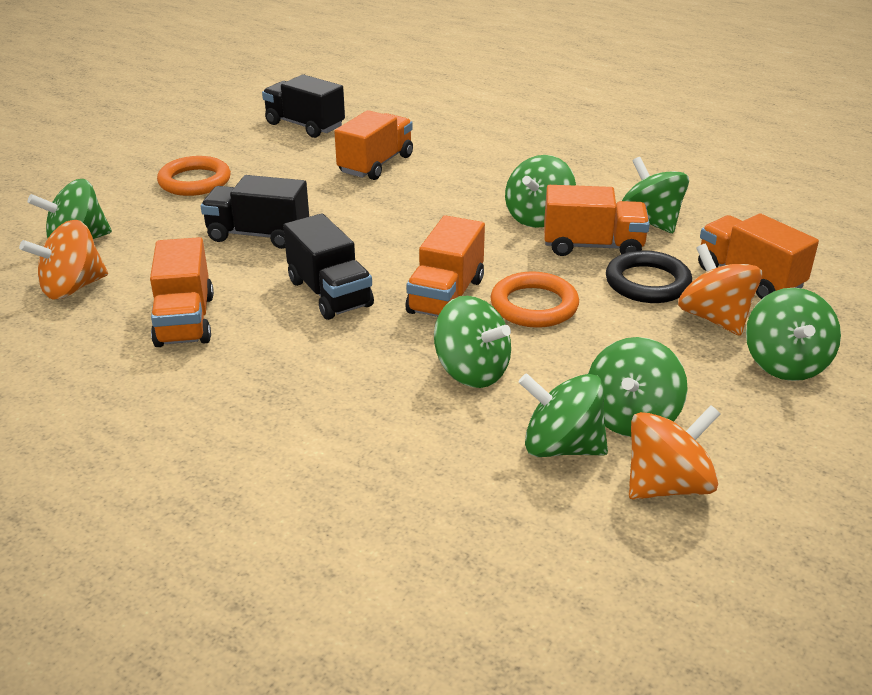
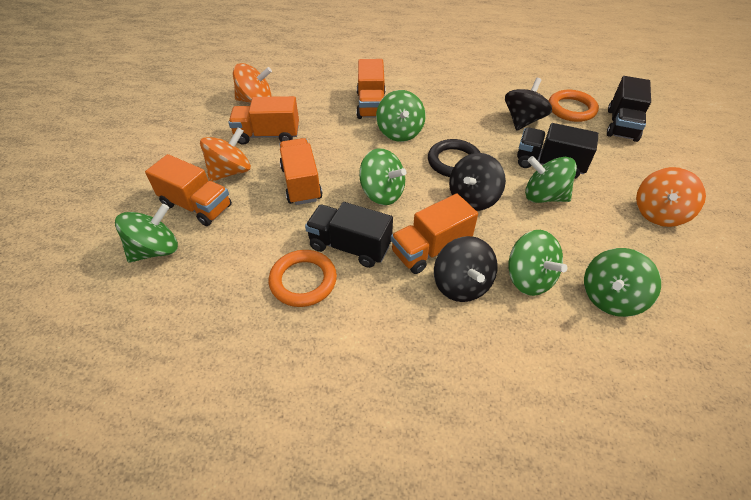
black spinning top: none = 0 -> [434,236,497,302] [449,153,506,211] [505,78,552,131] = 3
green spinning top: [28,179,112,239] [434,296,511,388] [505,155,576,228] [518,373,608,457] [588,337,688,437] [622,157,689,233] [746,288,841,381] = 7 -> [115,204,178,263] [359,148,406,205] [376,90,426,142] [508,230,568,296] [525,156,577,203] [584,248,661,317] = 6

